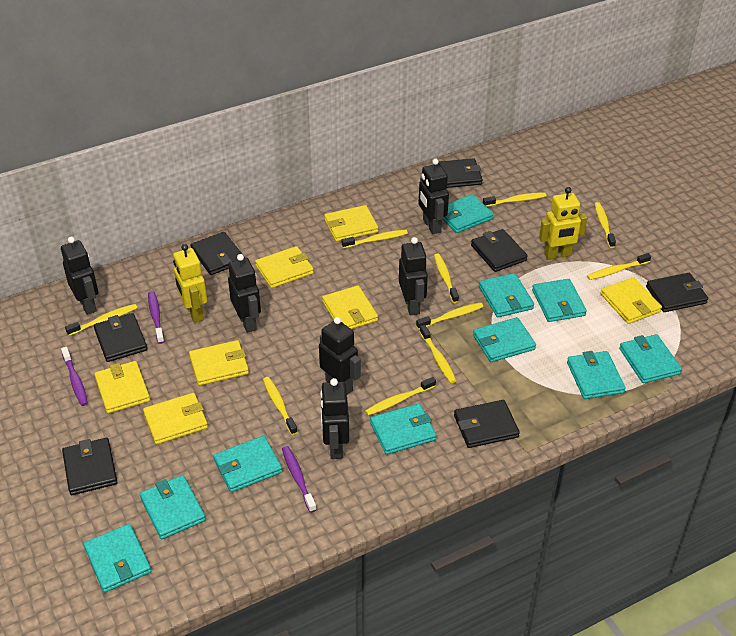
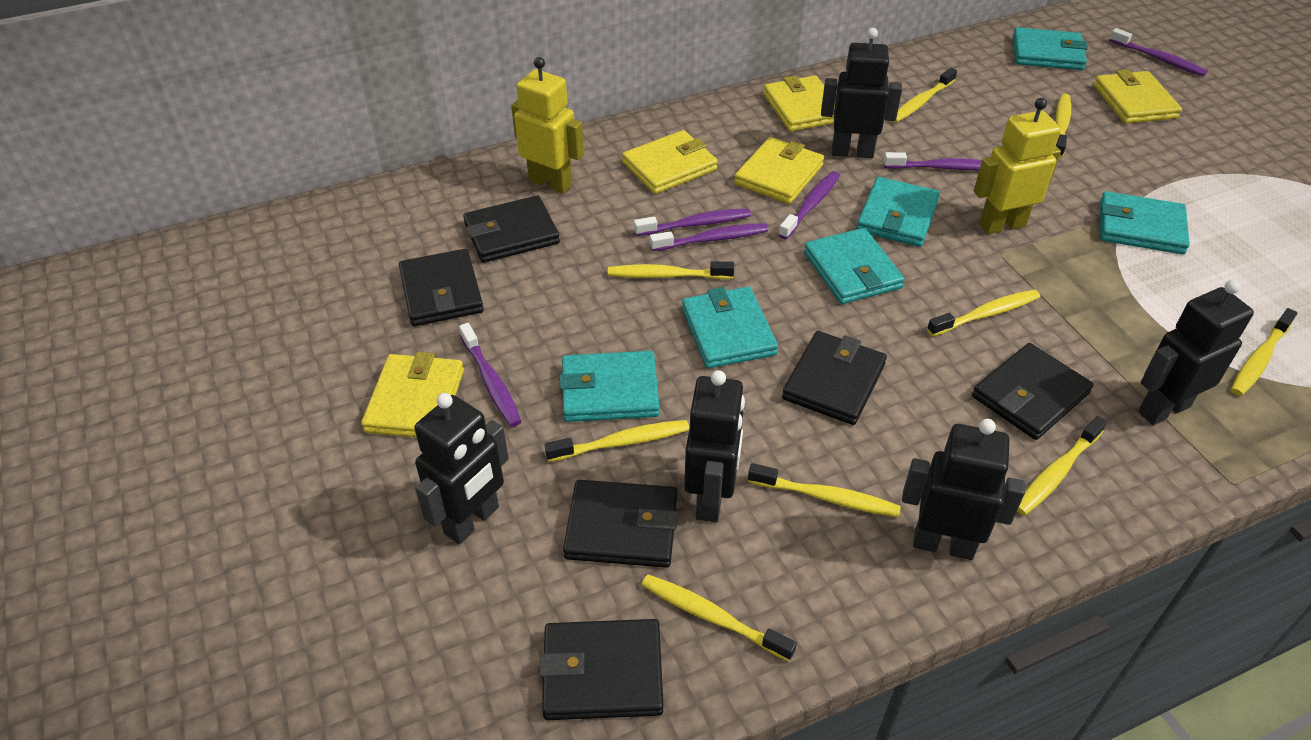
black robot: [61,237,98,315] [228,254,261,333] [319,317,361,395] [320,378,349,459] [399,237,428,315] [419,159,449,234] = 6 -> [415,393,509,544] [684,370,745,522] [821,28,902,158] [902,419,1025,560] [1138,280,1254,425] = 5
black wallet: [62,438,117,495] [94,313,147,362] [190,232,245,275] [438,158,483,188] [454,400,520,448] [471,229,528,272] [646,273,708,312] = 7 -> [399,249,484,326] [463,195,560,263] [539,619,663,720] [563,480,678,568] [782,331,887,425] [972,343,1093,440] = 6
purple toothbrush: [61,347,88,406] [148,291,164,344] [282,446,317,513] = 3 -> [459,323,522,427] [634,208,751,236] [650,223,769,251] [778,171,840,239] [884,152,982,170] [1109,28,1208,76] = 6
turquoise wallet: [84,524,151,593] [140,475,206,539] [213,436,282,492] [370,403,436,455] [443,194,494,233] [473,317,536,362] [479,273,534,317] [532,279,587,322] [567,351,626,399] [619,334,682,383] = 10 -> [559,351,660,422] [682,287,778,368] [804,228,905,304] [856,177,940,247] [1013,27,1088,70] [1100,191,1190,254] = 6
yellow toothbrush: [65,304,137,336] [263,377,298,435] [342,229,408,248] [365,377,436,416] [416,302,483,329] [420,325,456,383] [434,254,459,303] [483,192,546,207] [587,253,651,280] [595,202,616,248] = 10 -> [545,420,689,462] [608,261,734,279] [642,574,797,661] [748,463,901,517] [892,68,957,123] [927,289,1040,336] [1017,416,1107,516] [1056,94,1071,158] [1231,308,1297,396] = 9
yellow wallet: [94,361,150,414] [143,393,208,444] [189,340,249,386] [255,246,314,288] [322,285,378,329] [324,205,378,242] [600,277,662,324] = 7 -> [361,352,464,438] [622,130,718,194] [734,137,824,204] [763,75,836,131] [1093,70,1182,124] = 5

